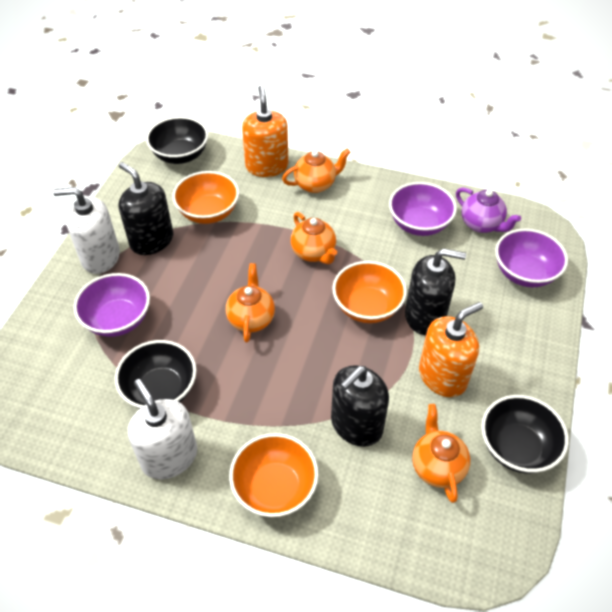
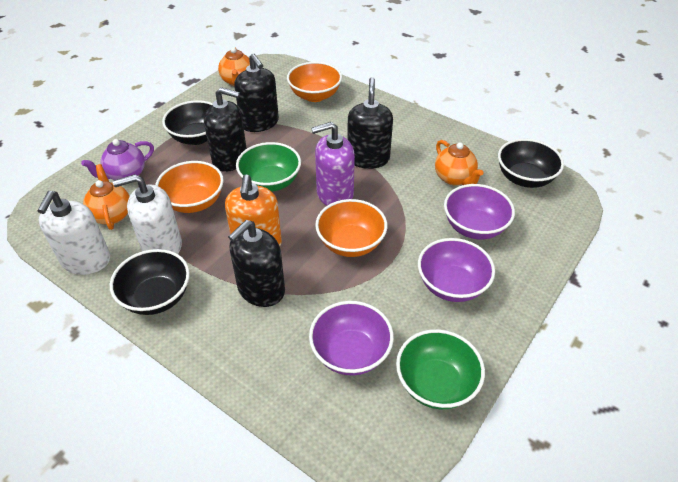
black soap dispenser: [119,162,173,255] [331,365,389,447] [405,249,466,335] = 3 -> [204,87,247,172] [228,220,285,307] [234,53,279,132] [347,77,393,169] = 4
green bowl: none = 0 -> [236,142,301,192] [396,329,485,409] = 2
orange soap dispenser: [242,85,288,177] [419,302,483,397] = 2 -> [225,175,282,246] = 1
orange teapot: [226,263,275,342] [282,149,350,193] [291,212,337,264] [412,404,470,503] = 4 -> [83,164,130,230] [218,47,250,86] [435,140,483,186] = 3
purple soap dispenser: none = 0 -> [311,122,355,206] = 1

